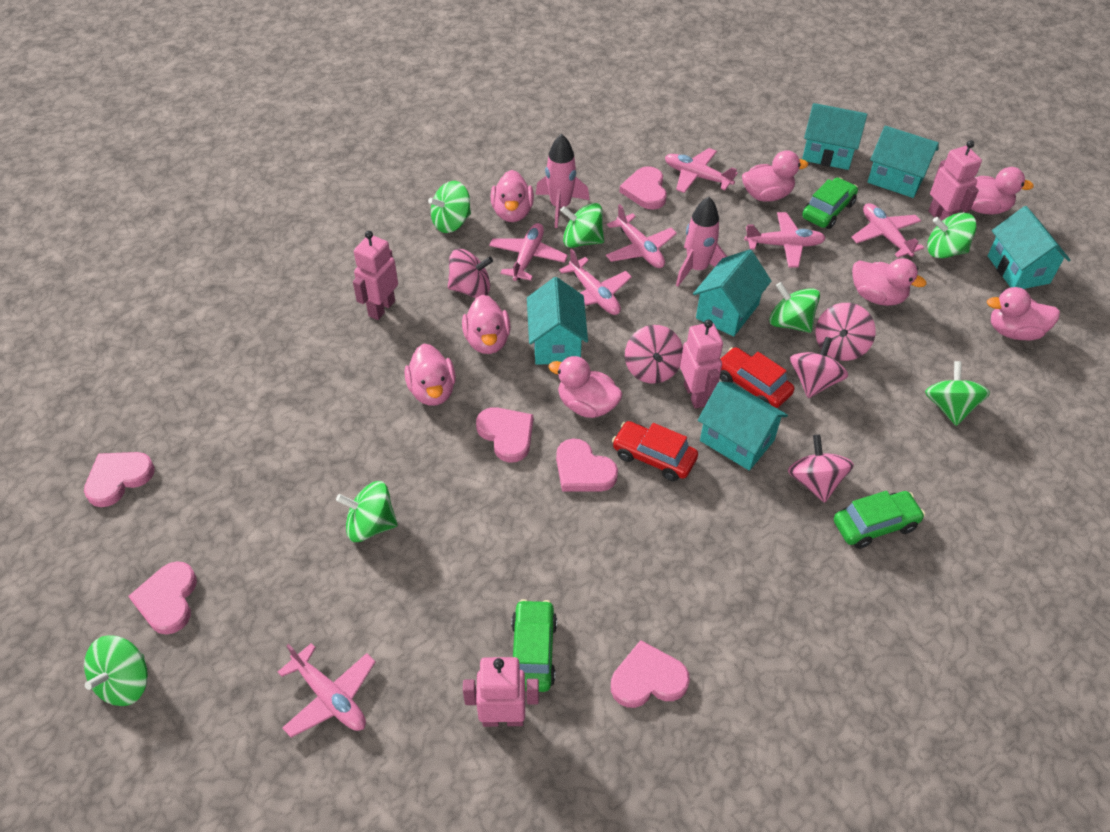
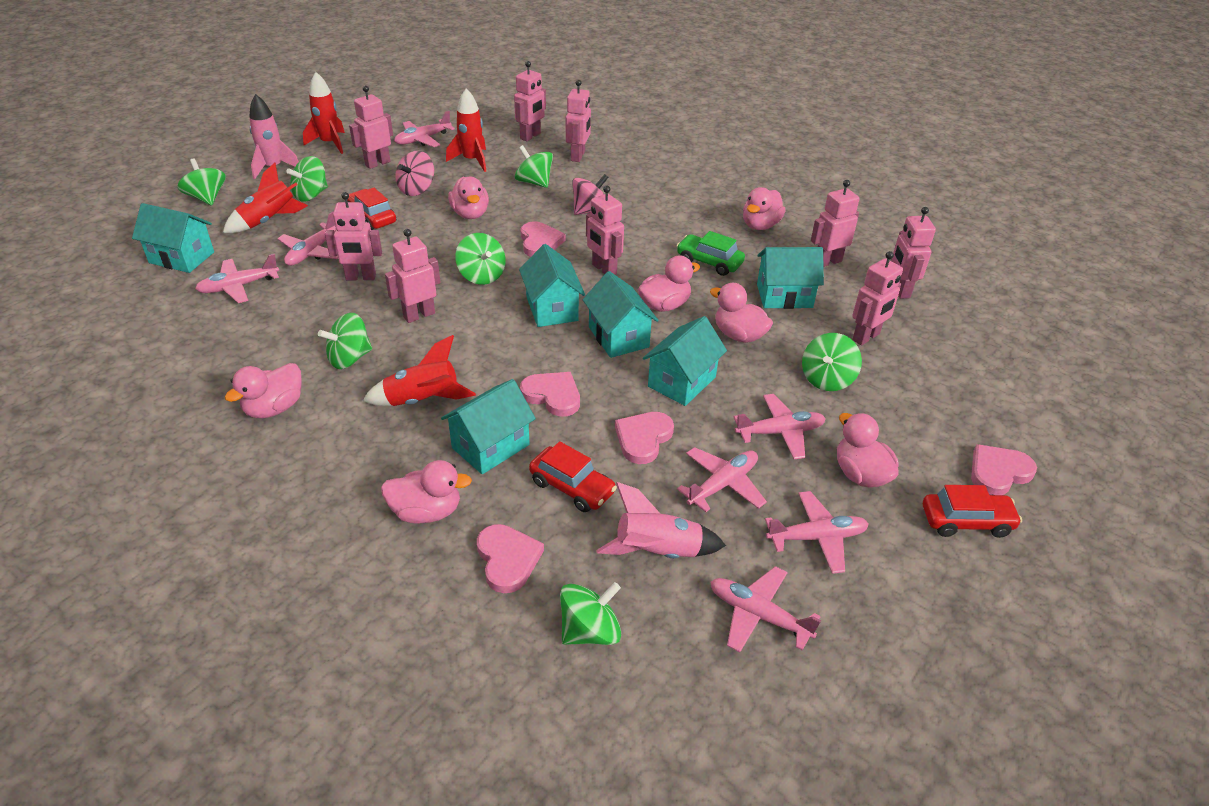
green car: [511,599,557,692] [802,177,858,229] [834,491,925,549] = 3 -> [676,231,745,276] = 1
pink duck: [405,344,456,406] [462,295,511,354] [491,170,534,222] [549,356,622,418] [742,150,808,202] [852,258,926,306] [971,167,1034,215] [987,287,1060,340] = 8 -> [224,363,302,418] [381,460,472,524] [448,177,489,219] [638,255,700,312] [710,283,773,343] [743,187,786,230] [837,413,899,488] = 7
pink heart: [84,452,154,507] [128,561,197,635] [476,407,533,463] [556,438,618,492] [611,640,690,708] [619,166,667,210] = 6 -> [477,524,544,593] [520,221,565,257] [520,372,580,416] [615,412,674,464] [971,444,1037,495] = 5
pink robot: [353,231,398,320] [463,657,539,727] [680,319,723,409] [928,140,982,221] = 4 -> [325,192,382,280] [349,86,393,169] [385,229,441,323] [514,61,546,142] [566,80,591,162] [586,186,624,275] [811,180,859,267] [852,251,903,345] [891,207,936,299] = 9
pink spinning top: [448,249,493,298] [625,325,683,384] [788,435,854,503] [790,337,848,398] [816,303,876,361] = 5 -> [395,151,434,196] [572,174,609,215] = 2
red car: [612,421,698,481] [720,347,794,408] = 2 -> [347,188,396,230] [529,441,617,512] [923,485,1022,538] = 3
red rocket: none = 0 -> [223,163,308,233] [303,72,345,154] [363,335,476,406] [446,88,486,172] = 4

